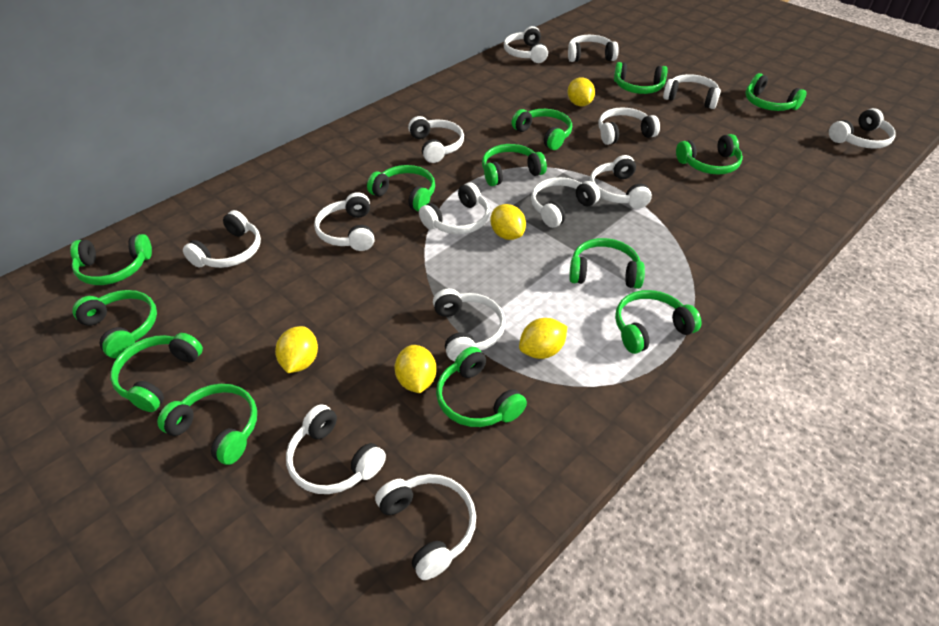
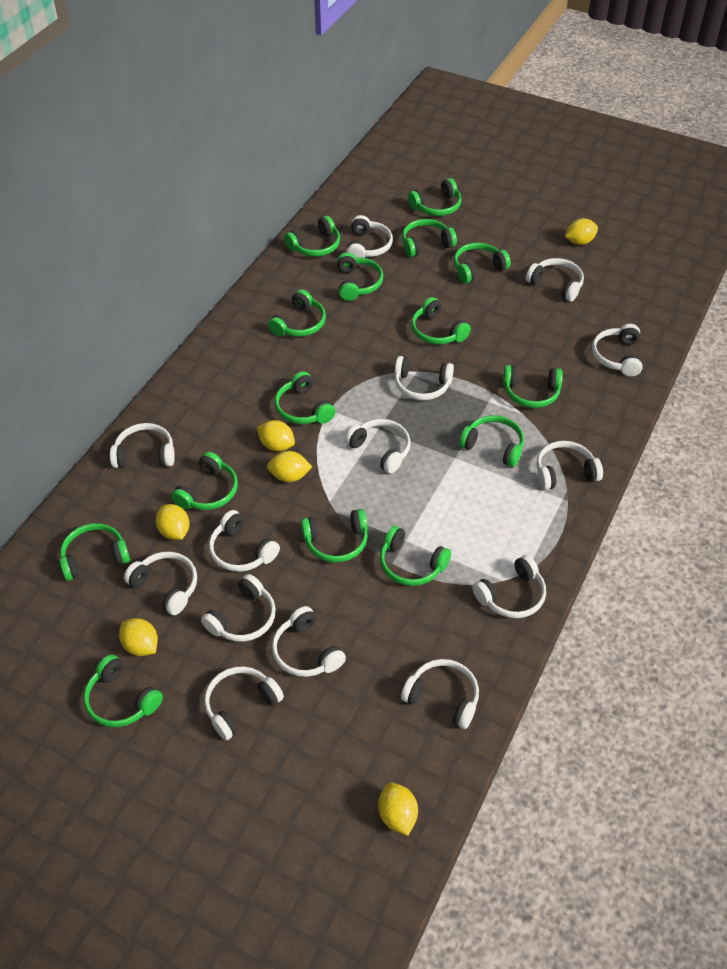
green headphones: [70,234,152,285] [72,290,157,358] [110,333,203,412] [157,384,257,465] [367,165,435,212] [436,347,527,427] [482,144,547,186] [512,109,572,150] [569,238,645,289] [614,62,668,94] [615,290,701,354] [676,134,743,175] [745,73,807,111] = 13 -> [59,523,130,581] [83,654,163,727] [171,452,238,510] [268,289,326,337] [275,371,335,424] [284,216,340,257] [301,509,368,563] [337,253,383,301] [380,526,451,586] [402,219,457,257] [408,178,461,216] [411,297,471,345] [454,243,511,284] [459,415,524,467] [503,365,563,408] = 15
yellow lemon: [275,326,318,373] [395,345,436,393] [490,204,526,240] [519,318,567,359] [568,77,595,106] = 5 -> [119,618,158,656] [156,504,190,540] [257,420,295,451] [267,451,312,482] [378,782,418,836] [565,218,598,245] = 6

